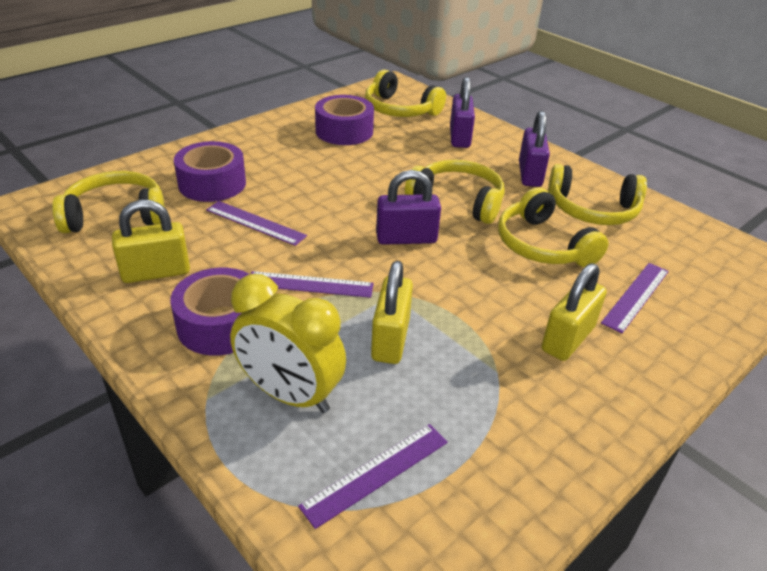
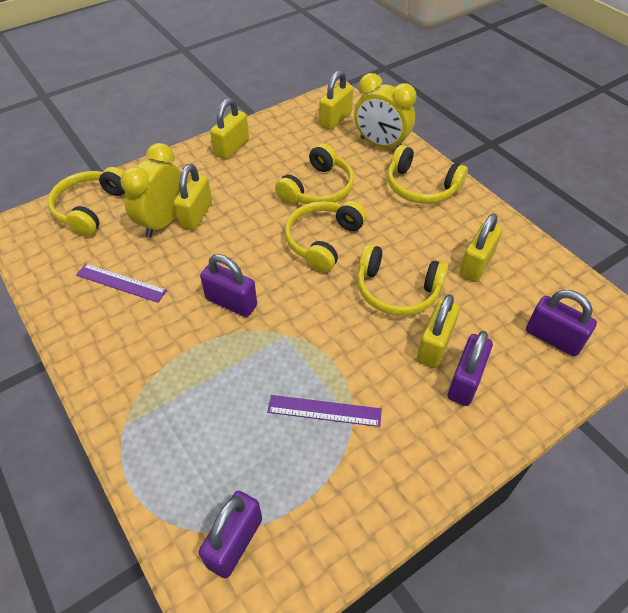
purple padlock: [376,170,441,245] [450,77,475,148] [519,111,550,187] = 3 -> [199,491,262,578] [200,254,257,317] [448,331,493,406] [526,290,597,356] = 4
purple ruler: [206,201,307,246] [251,271,374,298] [298,424,448,529] [601,263,669,333] = 4 -> [76,264,167,303] [267,395,382,427] = 2
purple tape: [170,268,249,356] [174,141,246,202] [315,95,374,145] = 3 -> none = 0
yellow clock: [230,274,346,413] = 1 -> [120,143,181,238] [354,73,416,148] = 2
yellow padlock: [112,200,190,283] [371,261,413,364] [541,263,607,361] = 3 -> [173,164,212,230] [210,98,249,160] [319,70,353,130] [417,294,460,368] [459,214,502,282] = 5

